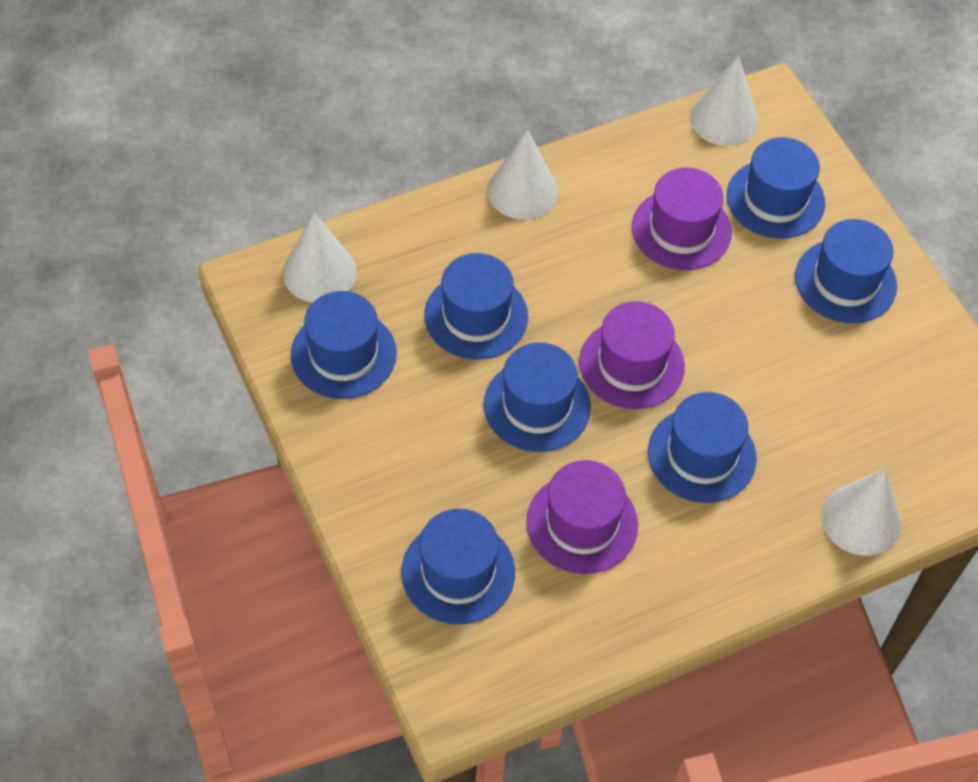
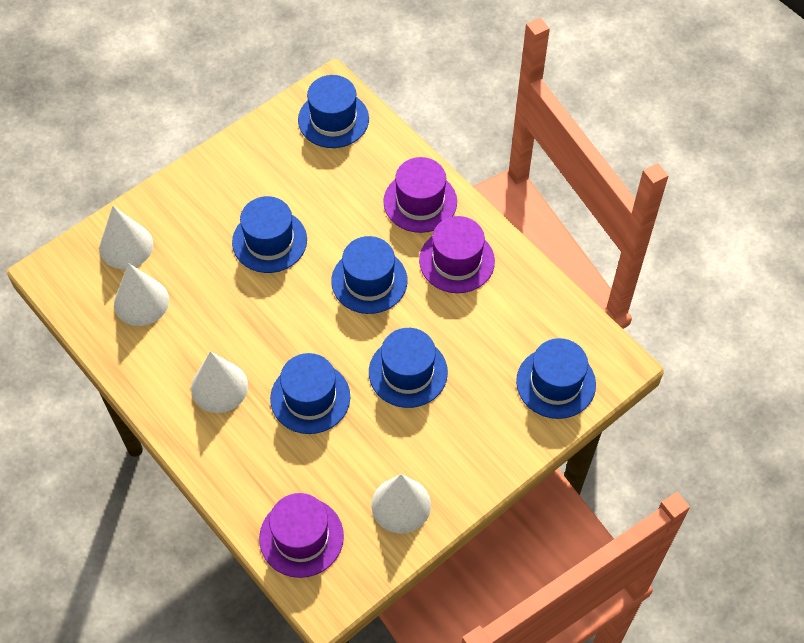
blue hat: [291,291,397,399] [401,509,515,625] [424,253,528,359] [484,342,591,452] [648,392,757,503] [727,137,825,239] [795,219,897,324] = 7 -> [232,196,307,273] [270,353,350,434] [298,75,369,148] [331,236,408,314] [369,328,448,408] [516,338,596,419] = 6

